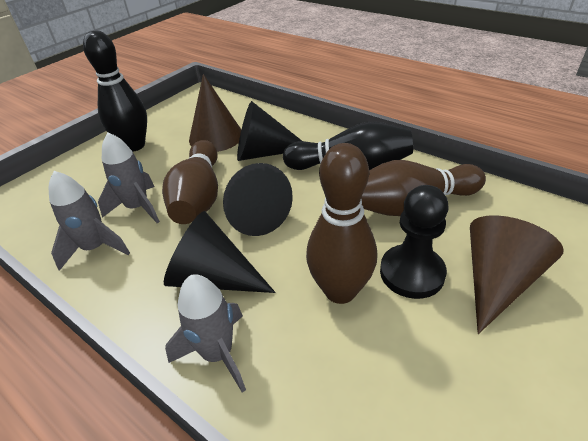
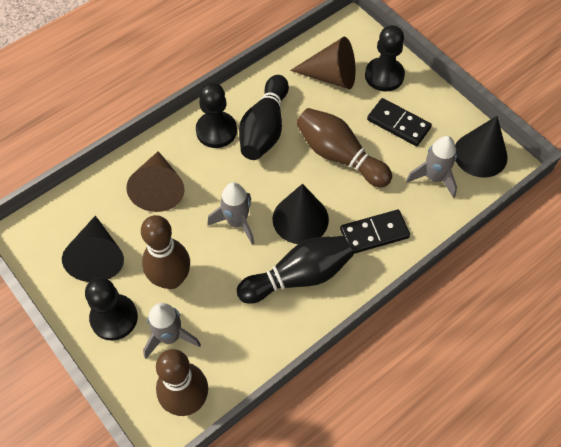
black domino: none = 0 -> [340,210,410,254] [367,98,432,146] = 2
black pawn: [380,185,449,299] = 1 -> [85,277,138,341] [196,82,237,148] [365,25,405,92] = 3

